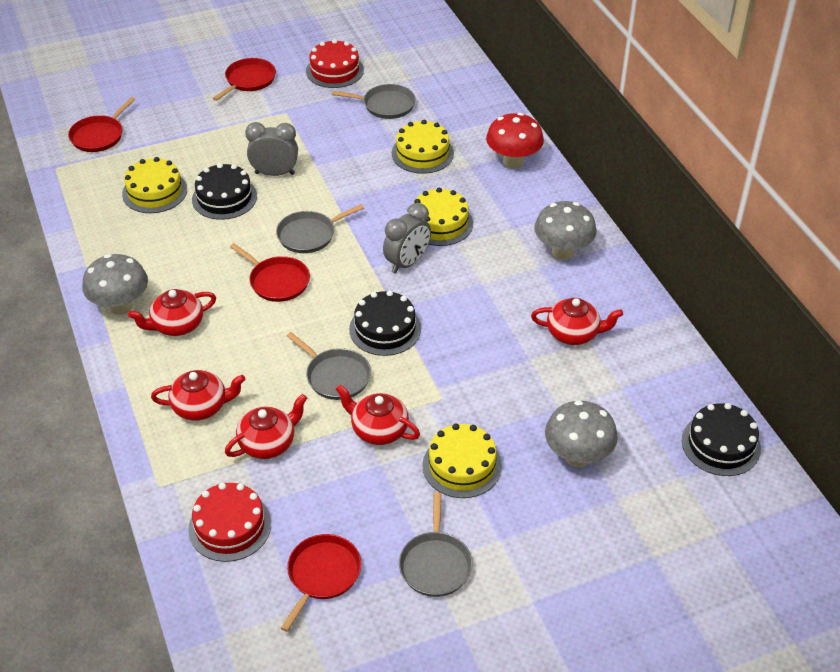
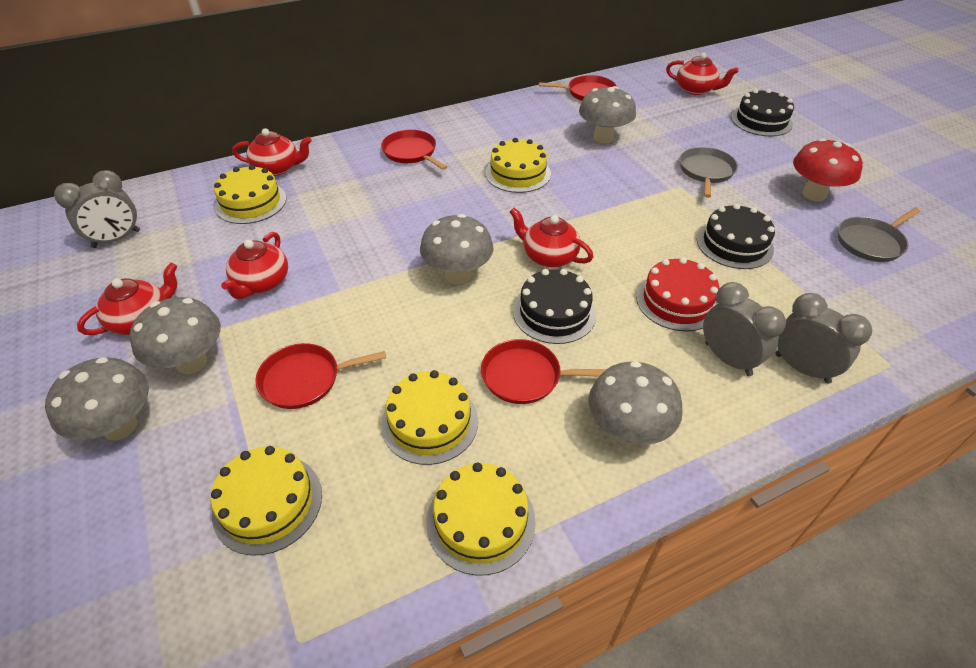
grey clock: [245,122,298,176] [383,203,431,274] = 2 -> [54,170,140,248] [703,282,786,376] [775,293,872,384] = 3
grey mushroom: [82,254,148,315] [534,201,597,260] [545,400,618,467] = 3 -> [45,357,149,440] [130,297,221,374] [420,214,494,284] [579,86,636,143] [588,361,683,445] = 5
grey pan: [276,204,364,253] [286,332,371,400] [332,84,416,119] [399,492,473,597] = 4 -> [680,147,738,198] [838,208,921,262] = 2
red cake: [188,483,271,562] [306,39,364,88] = 2 -> [636,257,719,331] = 1
yellow cake: [122,157,187,213] [392,120,454,174] [413,188,473,246] [422,423,502,498] = 4 -> [211,446,322,556] [214,165,286,224] [381,370,478,465] [426,463,536,576] [485,138,551,193] = 5

